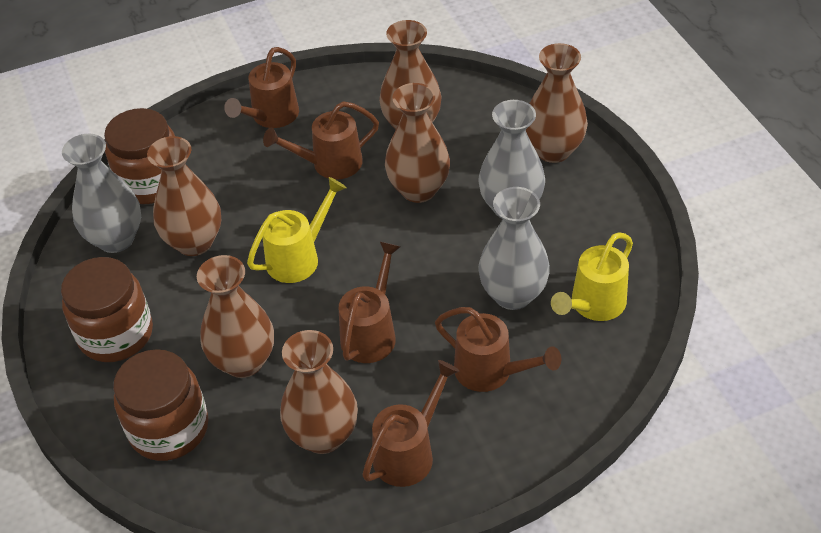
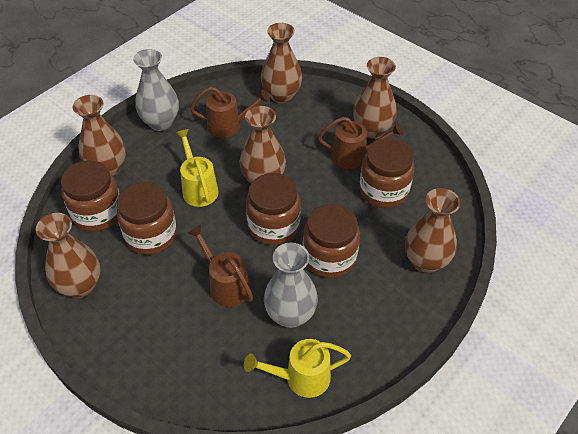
brown jar: [61,257,153,362] [104,108,175,204] [113,349,209,461] = 3 -> [61,160,120,232] [117,182,177,255] [246,173,300,245] [303,204,360,278] [359,138,414,208] = 5
brown watering can: [224,47,299,128] [263,101,379,180] [339,242,401,363] [362,360,459,487] [435,307,561,392] = 5 -> [188,225,253,307] [190,87,270,138] [318,117,403,169] = 3
grey vase: [62,134,141,253] [478,100,545,219] [479,187,550,310] = 3 -> [133,49,179,131] [264,243,318,328] = 2

